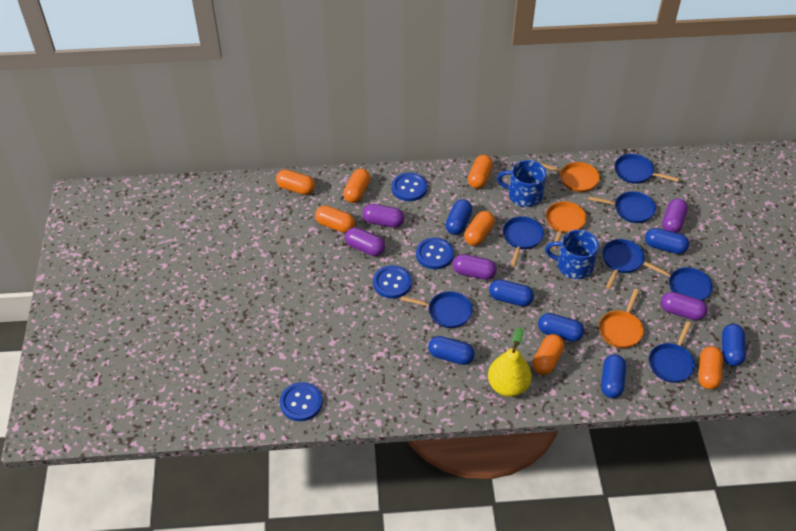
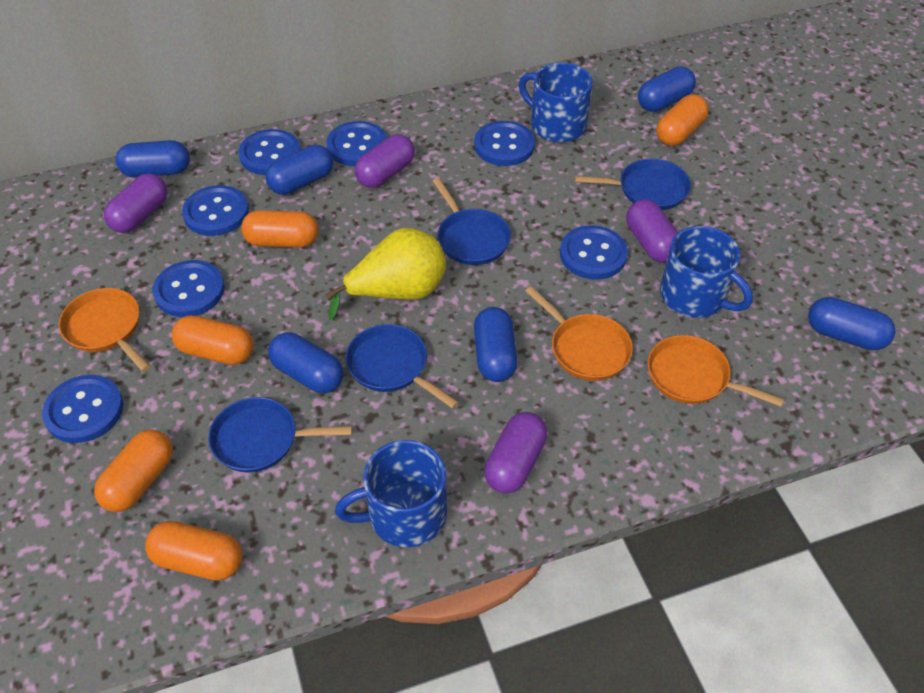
blue button: [280,382,323,421] [373,265,412,298] [392,172,427,201] [416,237,454,269] = 4 -> [42,375,123,443] [153,260,225,317] [182,185,249,236] [238,129,301,175] [326,121,387,166] [474,121,535,166] [560,225,628,279] = 7
blue capsule: [428,336,475,365] [445,199,472,235] [489,279,534,306] [538,313,584,342] [601,354,626,398] [645,228,689,254] [722,324,746,366] = 7 -> [116,140,190,178] [266,145,333,195] [268,333,344,393] [474,307,518,382] [638,66,696,112] [808,297,895,350] = 6
blue mug: [497,160,547,207] [545,230,599,279] = 2 -> [335,440,447,547] [519,63,593,143] [660,226,753,318] = 3
blue pan: [401,291,473,328] [503,216,544,266] [589,191,656,223] [602,239,645,289] [615,154,679,184] [644,261,713,301] [649,321,695,383] = 7 -> [208,397,352,473] [346,324,459,409] [432,178,511,265] [575,159,691,210] = 4
orange capsule: [276,169,315,195] [315,206,355,233] [343,169,371,203] [464,211,495,246] [468,155,493,189] [532,334,564,375] [698,346,723,390] = 7 -> [94,429,173,512] [145,521,242,580] [172,315,254,365] [241,210,318,248] [656,95,708,146] = 5
purple capsule: [345,227,385,256] [362,204,404,228] [453,254,497,280] [661,292,707,320] [662,199,688,233] = 5 -> [104,173,168,233] [355,134,415,188] [484,412,547,494] [627,199,678,263] = 4

